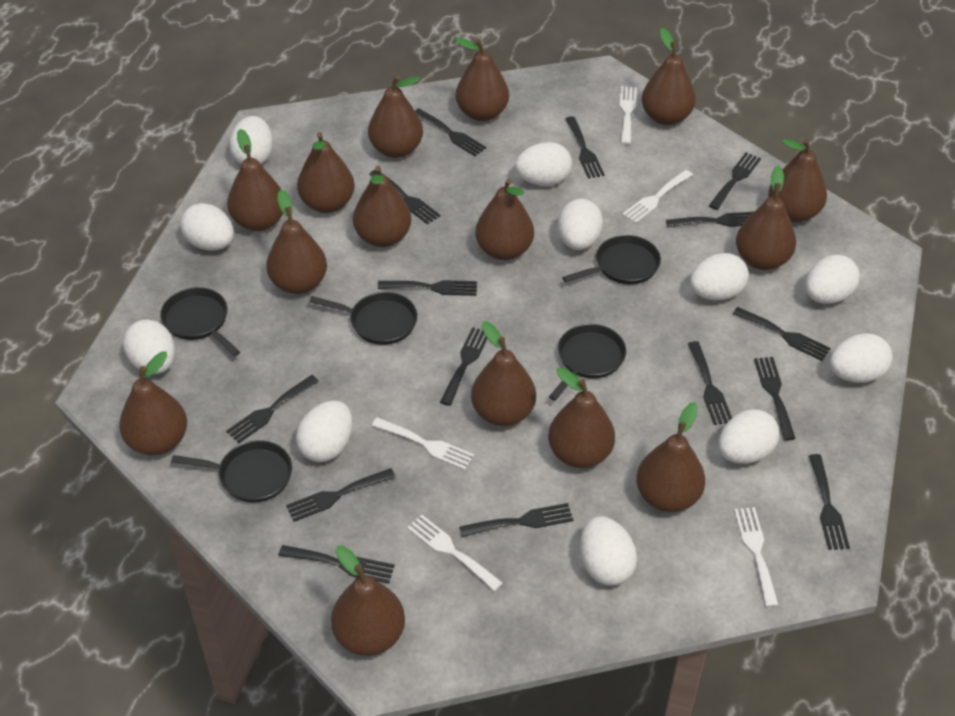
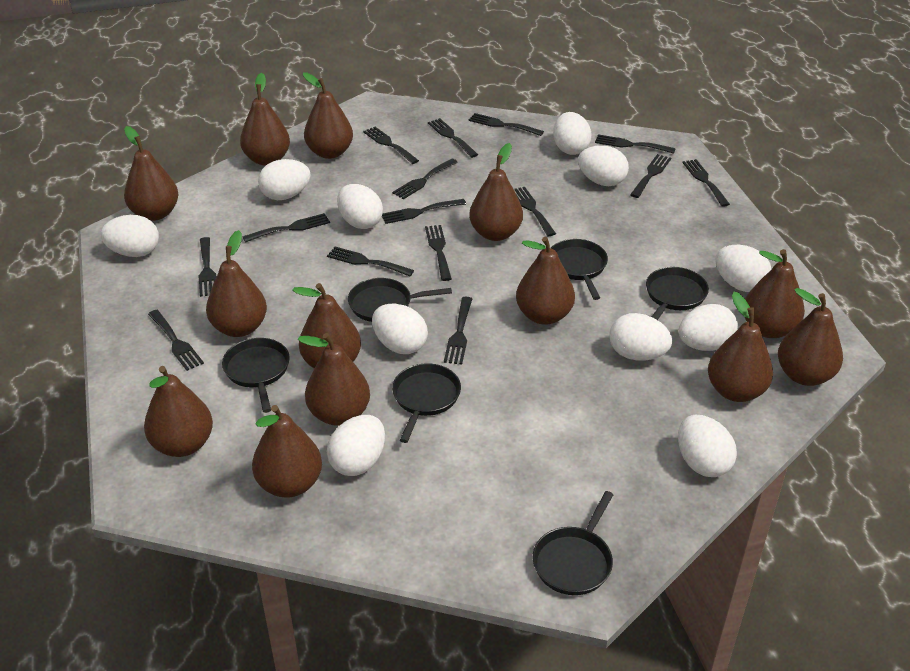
black pan: [160,287,240,356] [171,440,292,503] [309,292,417,345] [549,324,626,401] [562,235,661,284] = 5 -> [222,338,290,413] [348,278,452,322] [392,363,461,443] [533,491,613,595] [551,239,608,300] [646,267,709,320] = 6
brown pear: [119,351,187,456] [227,129,283,231] [266,190,327,294] [297,132,355,213] [331,546,405,656] [353,166,411,247] [368,75,423,158] [455,38,509,121] [471,321,536,426] [475,178,534,260] [548,367,615,468] [636,402,705,512] [641,28,696,125] [736,166,796,270] [768,139,827,222] = 15 -> [124,126,179,221] [144,366,213,457] [206,230,267,337] [240,73,290,166] [252,405,322,498] [292,283,361,368] [298,333,370,426] [303,72,353,159] [469,143,523,241] [516,237,575,325] [708,292,773,402] [745,249,805,338] [778,288,843,386] = 13
white fork: [372,417,474,470] [407,515,503,592] [620,86,637,145] [622,170,693,223] [734,507,779,607] = 5 -> none = 0

